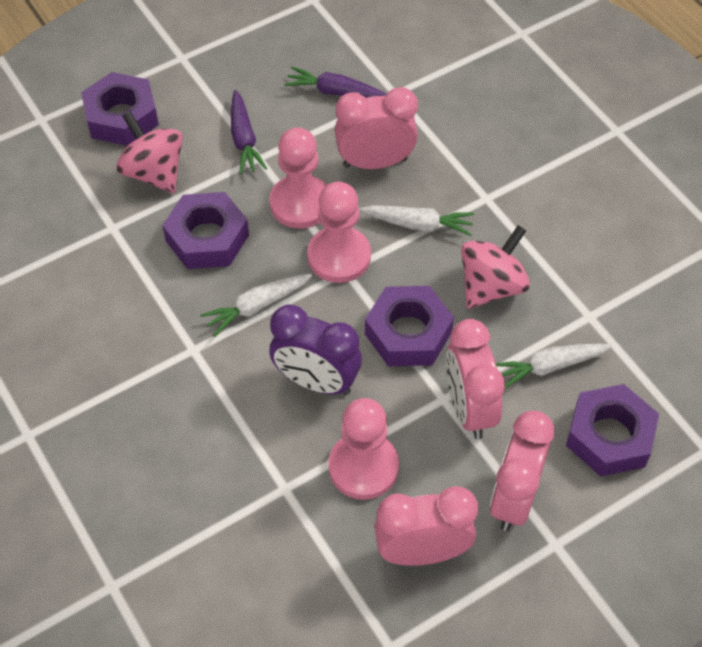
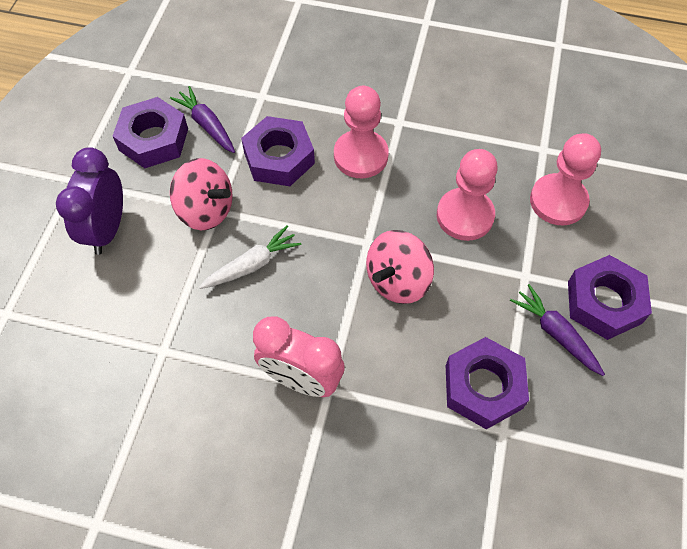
pink clock: [335,87,418,169] [374,486,478,566] [446,319,505,439] [490,411,555,531] = 4 -> [253,317,345,397] = 1
white carrot: [200,274,312,337] [360,205,474,236] [496,343,612,388] = 3 -> [199,225,301,289] = 1

